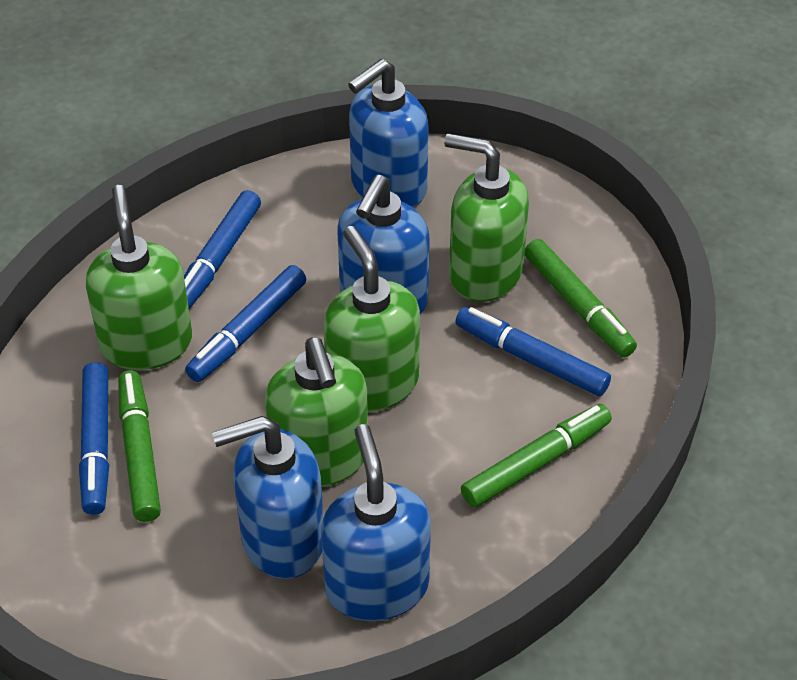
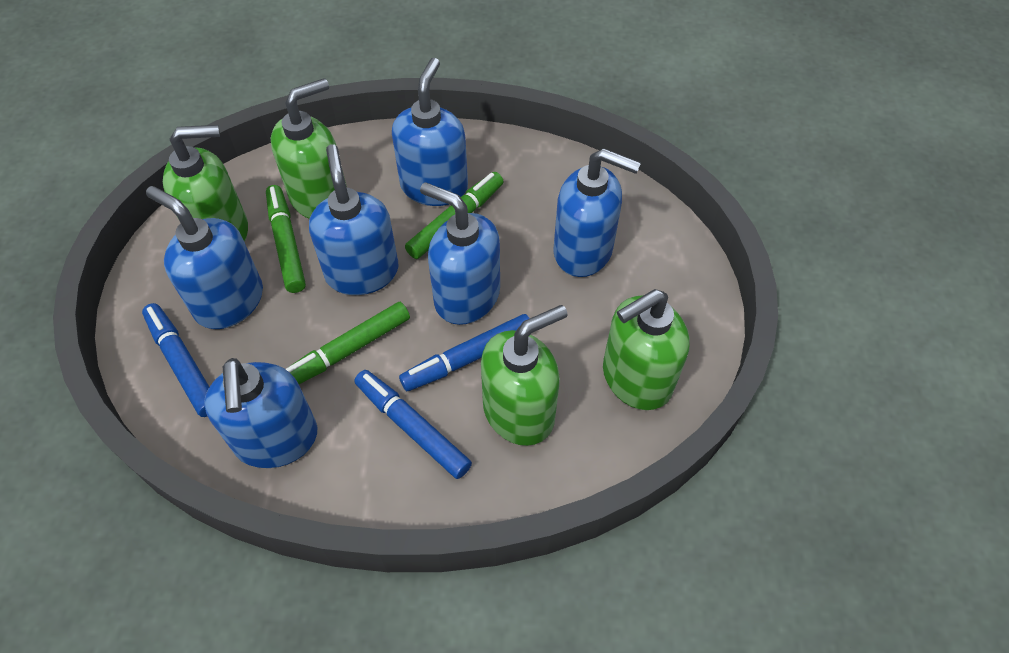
blue marker: [79,362,109,515] [184,190,261,309] [185,265,306,382] [456,307,611,396] = 4 -> [142,303,209,417] [354,370,472,479] [399,314,530,391] = 3
blue soap dispenser: [212,416,323,579] [321,424,431,621] [338,175,430,314] [348,59,429,208] = 4 -> [146,186,263,329] [204,358,318,468] [309,144,398,295] [392,58,468,206] [420,182,500,325] [553,148,641,277] = 6

